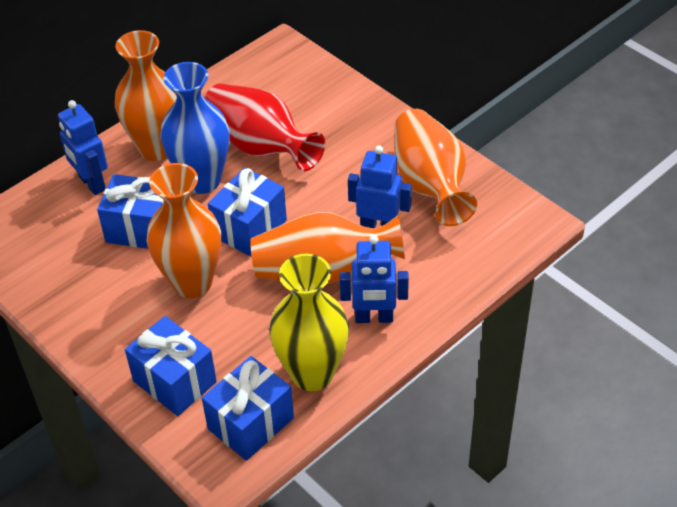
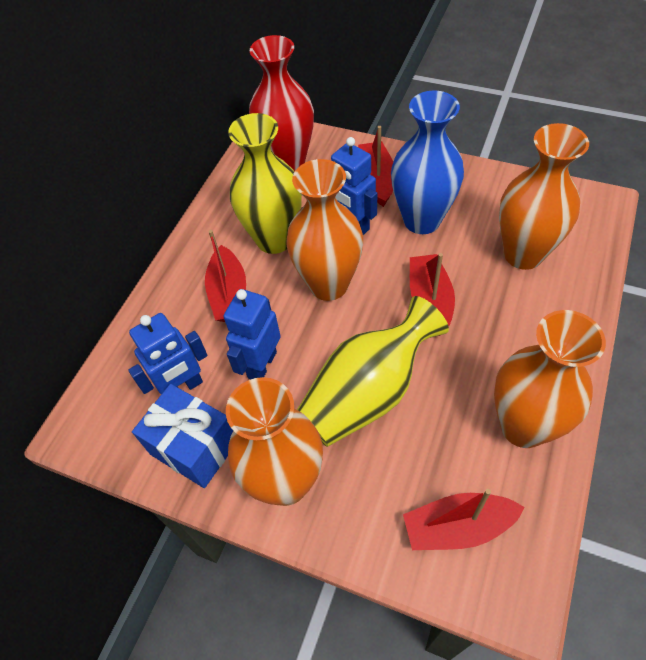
blue gift: [97,174,164,249] [125,316,217,416] [202,356,294,461] [208,168,287,257] = 4 -> [132,384,233,488] = 1
red boat: none = 0 -> [205,230,246,322] [358,126,393,207] [403,489,525,550] [410,253,455,336] = 4
yellow vase: [269,254,349,391] = 1 -> [228,113,302,254] [297,296,449,447] = 2

